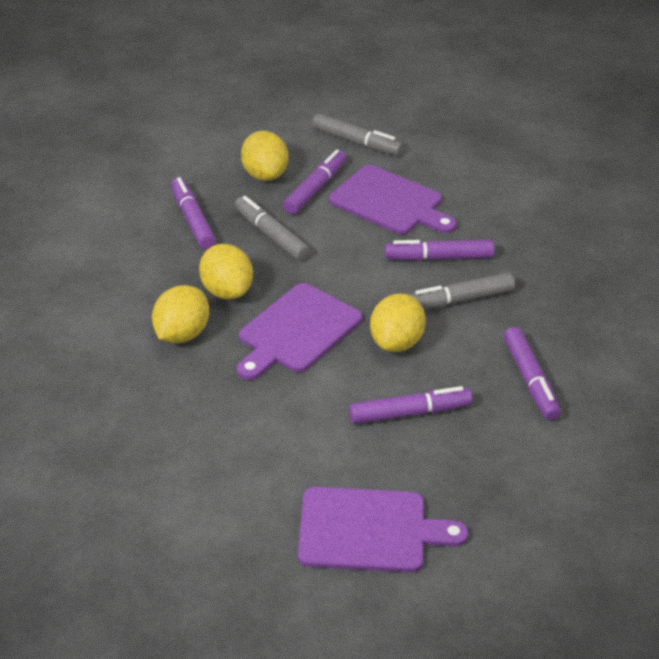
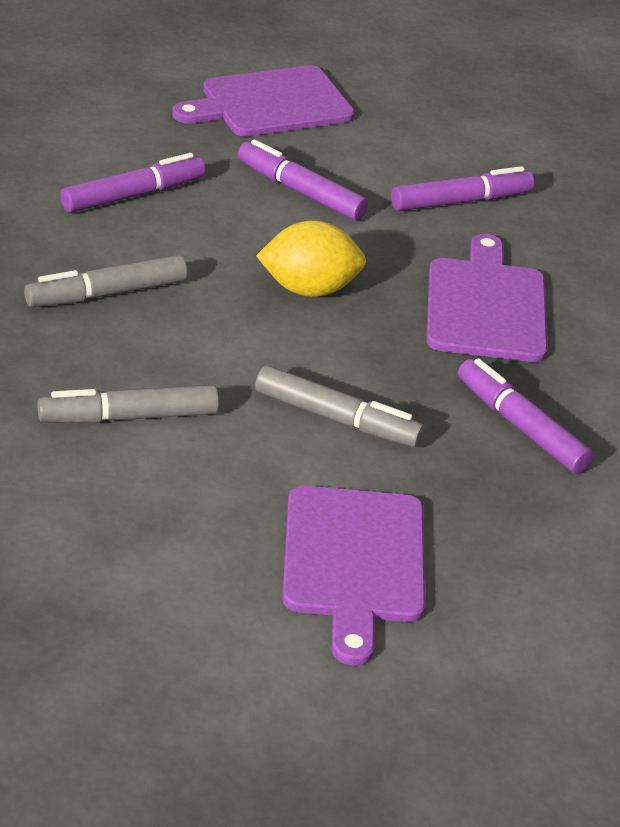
purple marker: [171,177,216,249] [283,149,347,214] [349,386,472,424] [385,240,494,261] [504,327,561,420] = 5 -> [60,153,205,213] [237,139,369,221] [391,166,534,211] [458,358,594,474] = 4
yellow lemon: [152,285,209,343] [199,244,253,299] [241,131,288,181] [370,293,426,352] = 4 -> [256,220,366,297] = 1

